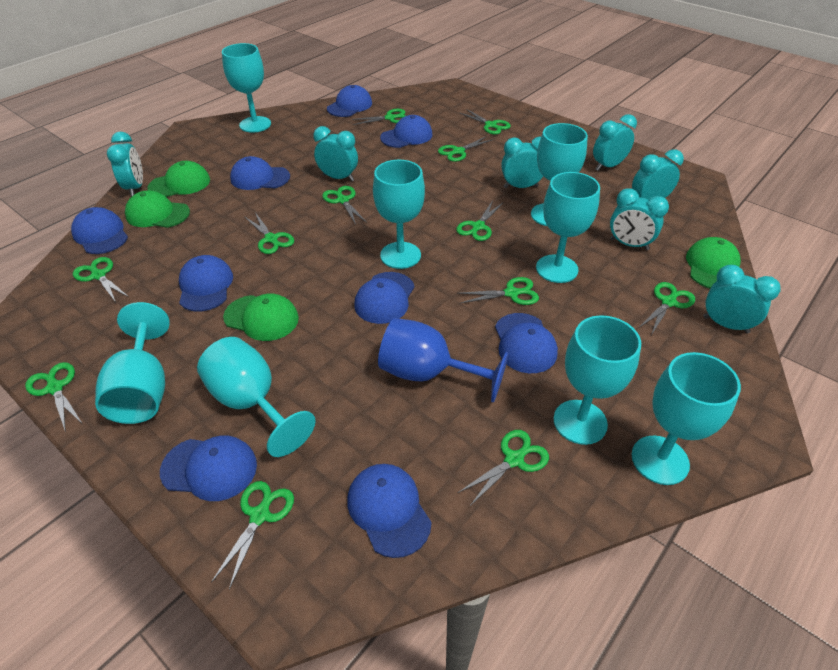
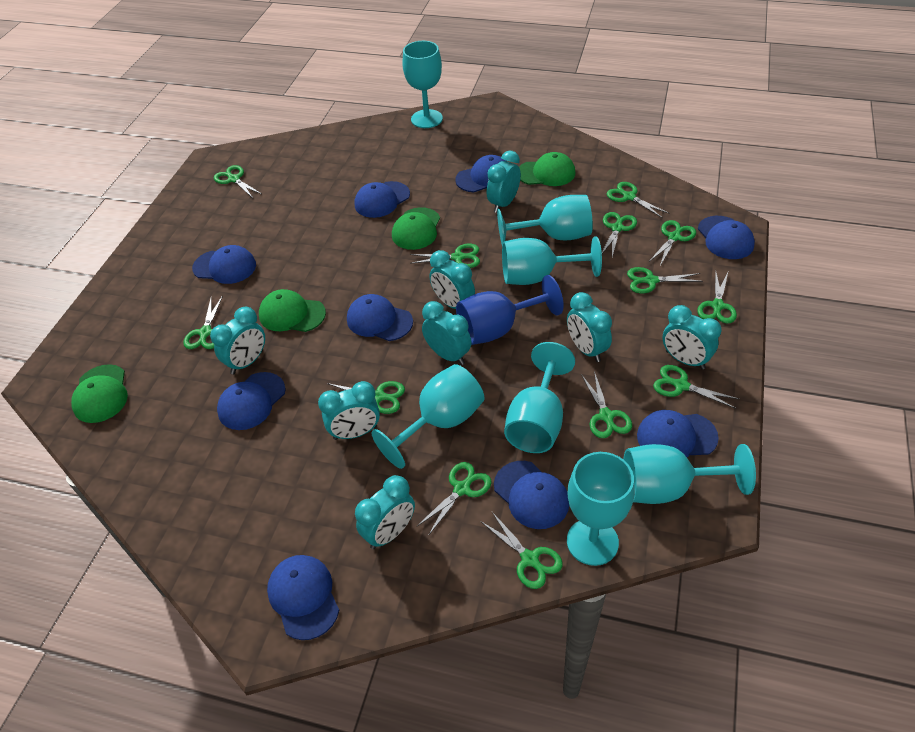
green scissors: [25,362,82,432] [73,257,129,302] [211,481,294,589] [245,212,294,254] [322,186,367,225] [351,109,406,125] [438,136,493,162] [456,200,503,241] [457,277,539,305] [458,430,549,506] [460,109,511,135] [638,282,695,335] = 12 -> [183,295,223,349] [214,165,262,198] [327,381,405,414] [410,244,480,268] [416,462,492,536] [480,511,563,589] [581,371,632,438] [602,212,637,257] [607,182,670,218] [627,267,703,293] [649,220,696,266] [653,365,739,409] [697,271,737,324] = 13
turquoise clock: [107,132,143,197] [313,126,358,182] [501,136,543,188] [593,114,637,171] [610,188,669,250] [632,149,684,200] [703,265,781,333] = 7 -> [210,307,265,374] [318,381,380,440] [355,475,415,549] [422,301,472,365] [429,250,475,309] [487,151,521,213] [567,292,612,362] [662,305,721,370] = 8
turquoise goblet: [95,302,170,424] [197,337,316,457] [222,43,271,133] [373,160,425,269] [531,123,588,226] [536,172,600,283] [554,315,641,445] [631,352,741,485] = 8 -> [372,364,485,469] [402,41,443,128] [497,195,593,245] [502,236,602,285] [504,342,575,453] [567,452,635,566] [623,444,756,504] = 7

